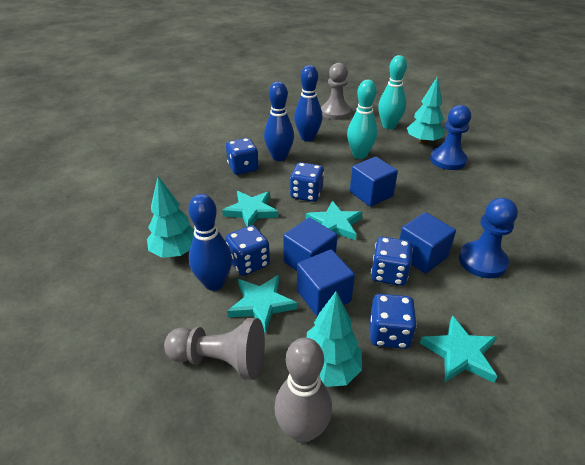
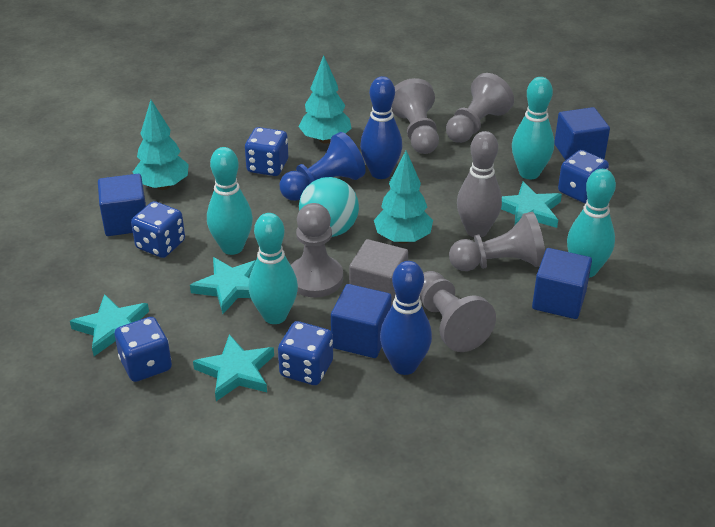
blue bowling pin: [188,194,232,291] [264,81,294,161] [294,65,323,141] = 3 -> [360,76,402,179] [380,261,432,375] = 2
blue pawn: [430,105,471,170] [459,198,518,278] = 2 -> [280,132,365,201] = 1
grey cube: none = 0 -> [349,239,408,307] = 1
grey pawn: [164,318,265,380] [321,63,351,120] = 2 -> [291,203,343,297] [391,78,439,154] [420,271,496,352] [446,73,514,143] [449,212,545,271] = 5
turquoise ball: none = 0 -> [299,177,359,237] = 1
turquoise bowling pin: [347,80,377,159] [378,55,407,129] = 2 -> [207,147,253,255] [248,213,298,324] [512,77,554,179] [567,169,616,278] = 4

